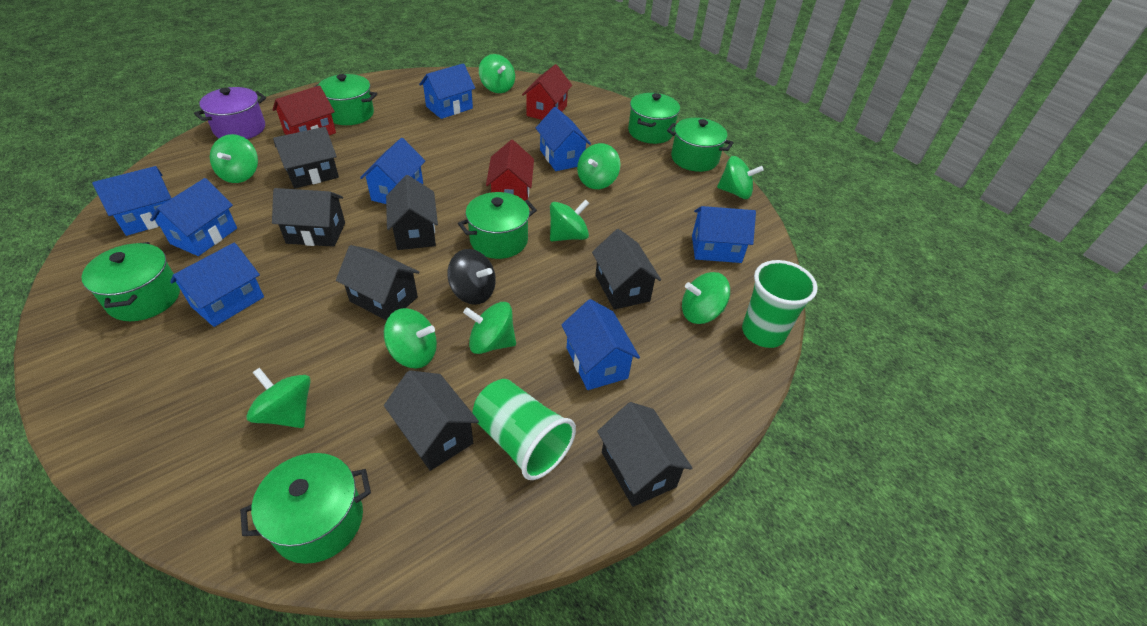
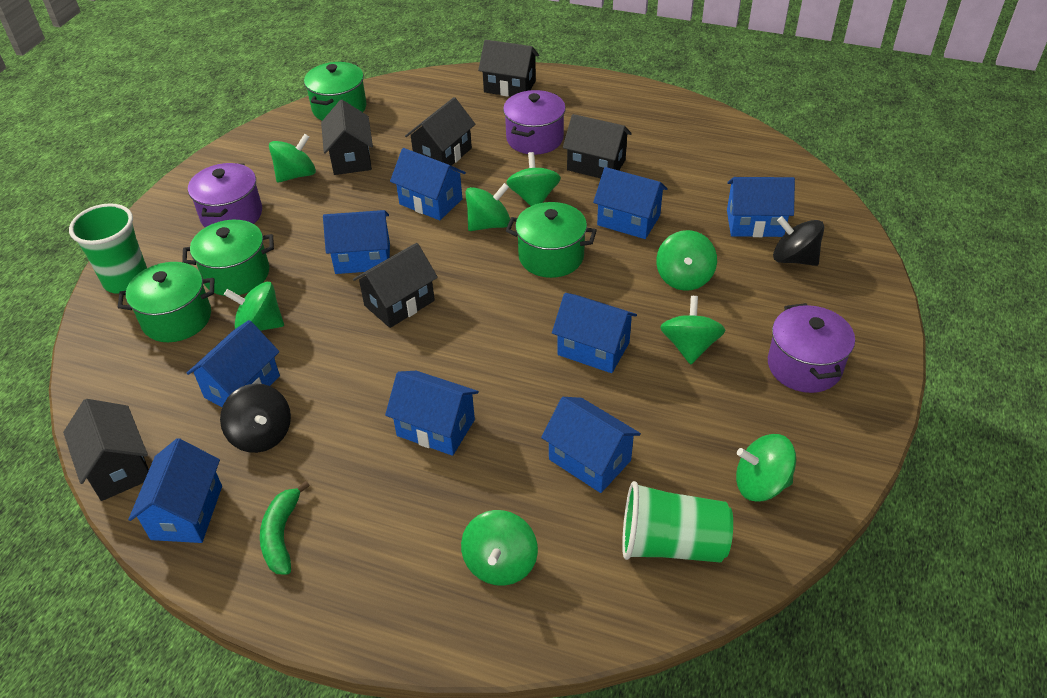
black house: [272,188,345,247] [273,127,339,188] [336,245,420,320] [384,370,479,471] [386,175,438,250] [592,229,661,310] [597,402,692,507] = 7 -> [63,399,149,501] [321,100,373,175] [353,243,438,328] [405,97,476,166] [478,40,539,97] [563,114,632,178] = 6
black spinning top: [447,249,496,305] = 1 -> [220,383,291,453] [773,216,824,266] = 2
blue house: [92,166,172,236] [150,178,237,256] [170,243,264,327] [360,138,425,204] [419,63,475,119] [536,107,591,171] [561,299,640,390] [692,206,756,263] = 8 -> [128,438,222,543] [187,320,280,407] [323,210,390,274] [385,371,479,456] [390,148,466,220] [541,397,641,493] [552,293,637,373] [593,167,668,239] [727,177,795,237] = 9
green banana: none = 0 -> [260,481,310,575] = 1
green pot: [82,242,180,321] [240,453,371,564] [315,74,377,125] [458,192,537,259] [628,93,680,144] [667,118,733,172] = 6 -> [117,262,214,342] [182,220,274,296] [304,62,367,120] [506,202,597,278] = 4
green spinning top: [210,134,258,183] [246,368,311,428] [384,308,437,369] [463,302,516,354] [479,54,515,93] [550,199,589,241] [577,143,620,189] [682,272,730,324] [717,156,764,199] = 9 -> [224,282,284,331] [269,134,316,183] [461,510,538,586] [465,183,510,231] [506,152,561,206] [656,230,717,291] [660,296,725,364] [736,434,796,502] = 8
purple pot: [194,87,266,139] = 1 -> [188,163,262,227] [503,90,566,155] [768,303,855,393] = 3
red house: [272,85,336,135] [486,140,534,201] [522,64,572,120] = 3 -> none = 0

